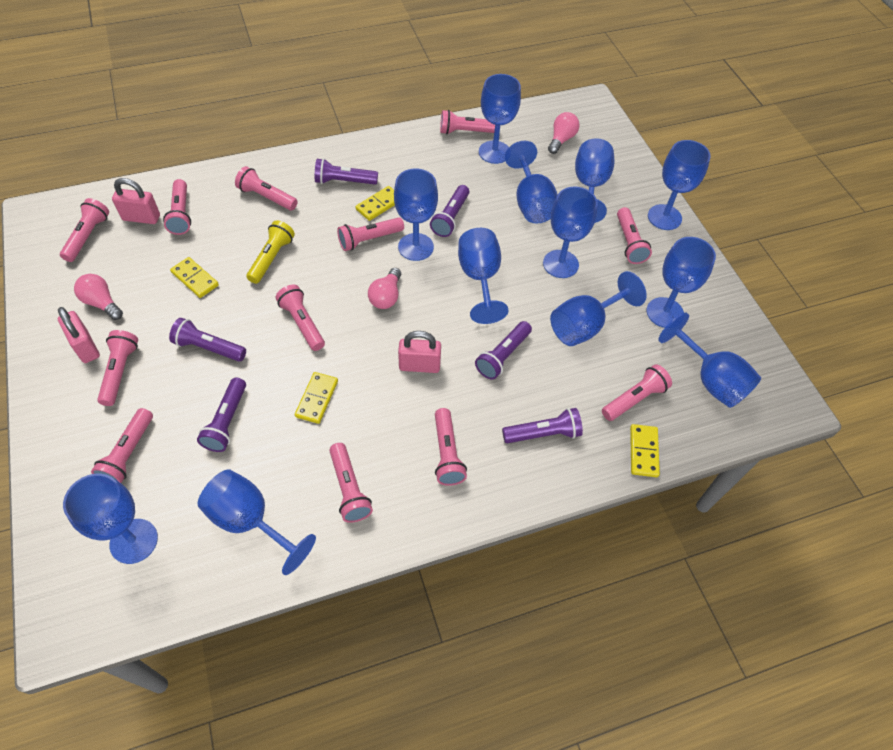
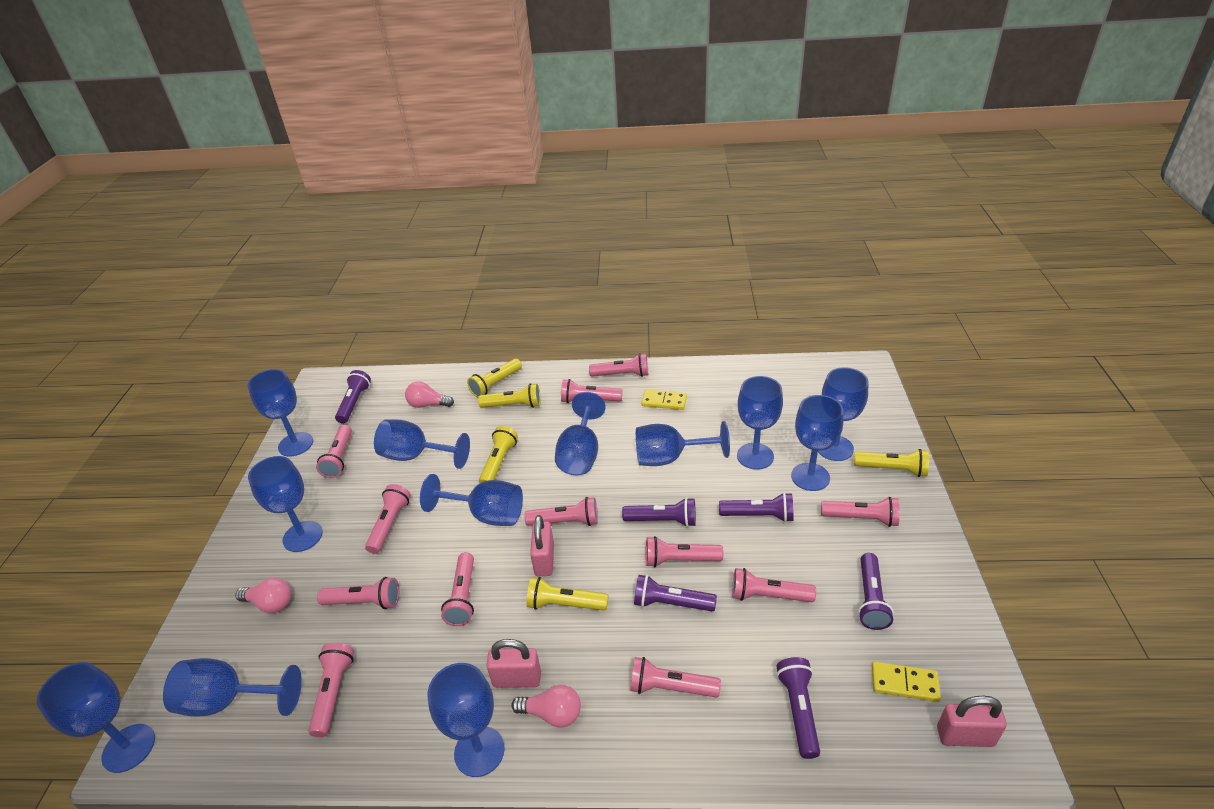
yellow domino: [170,257,219,298] [295,372,338,424] [356,186,395,221] [630,424,660,477] = 4 -> [641,390,687,410] [872,662,941,702] = 2
yellow flashlight: [246,220,295,284] = 1 -> [467,359,522,397] [478,383,541,408] [479,426,518,483] [526,577,608,611] [854,449,929,477] = 5

